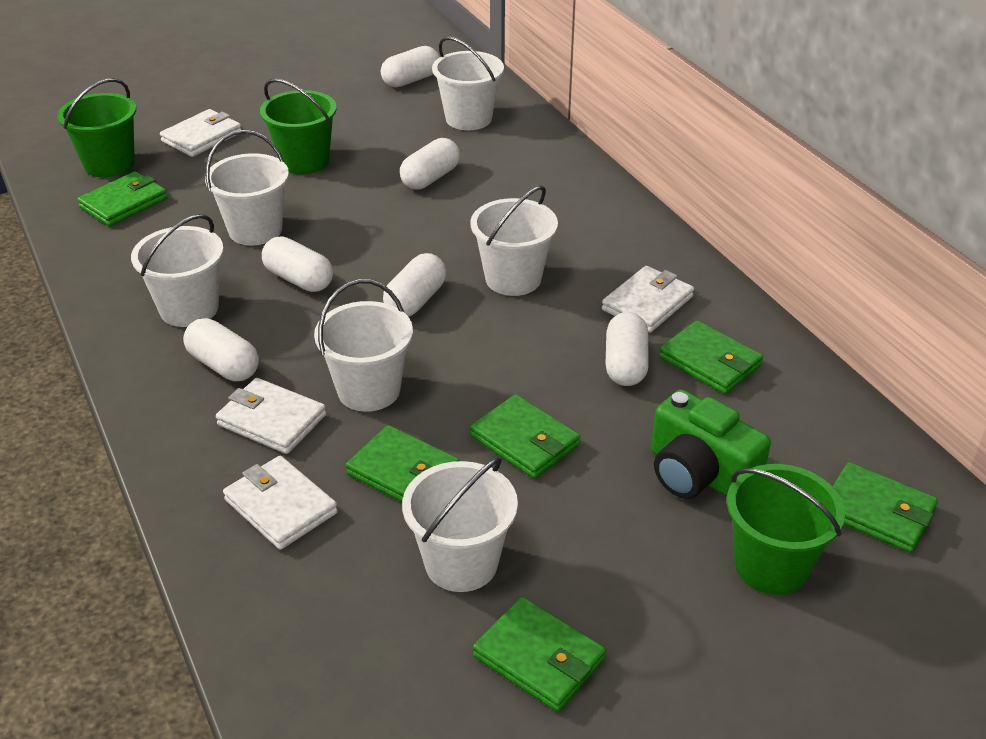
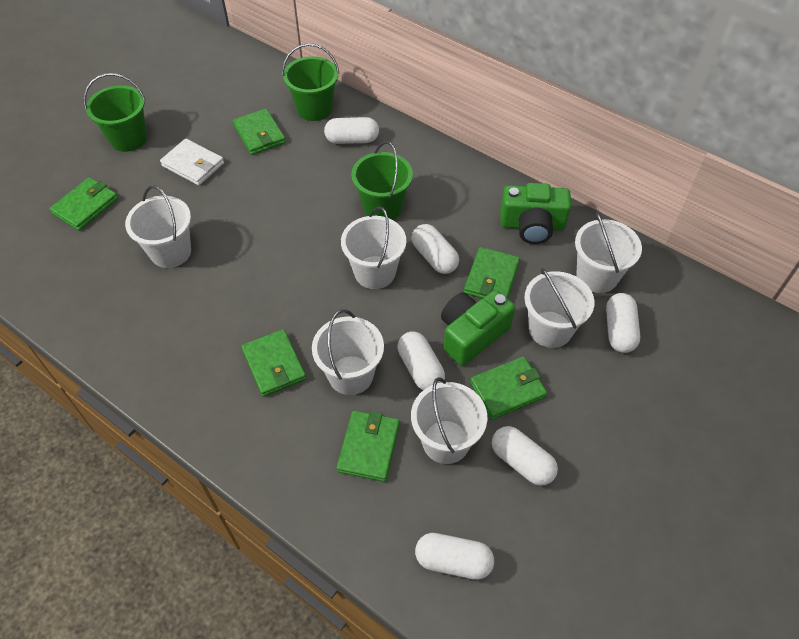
green camera: [651,389,771,499] = 1 -> [441,290,515,366] [500,183,571,244] = 2
white wallet: [160,109,241,157] [216,378,326,454] [223,456,338,550] [602,266,694,333] = 4 -> [160,139,224,186] = 1

